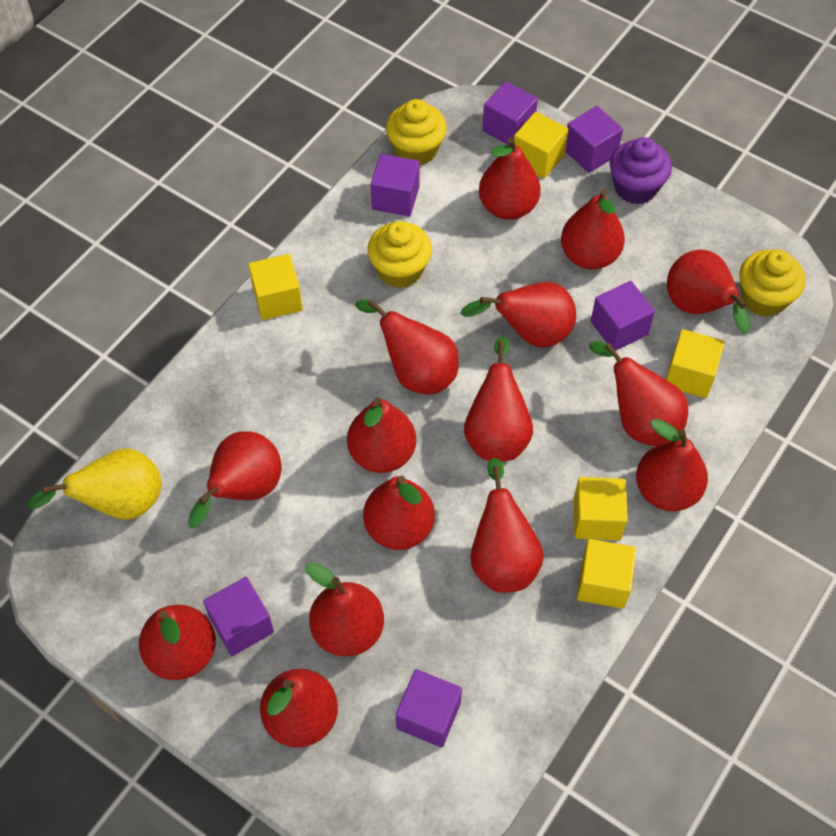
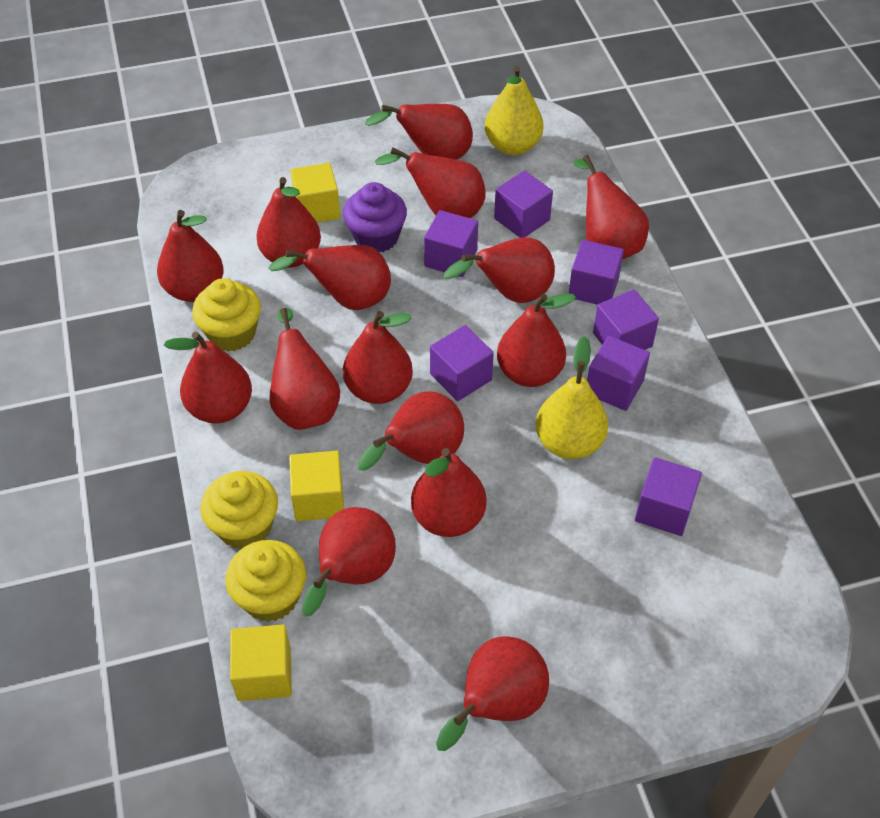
purple cube: [203,577,274,656] [371,154,419,216] [396,669,462,748] [482,81,538,146] [565,106,623,173] [591,281,655,351] = 6 -> [424,210,478,277] [430,325,494,401] [494,171,553,238] [569,240,624,305] [587,336,650,411] [593,289,659,350] [635,457,702,536] = 7
yellow cube: [248,254,303,320] [514,112,569,179] [574,477,628,540] [577,539,636,609] [666,329,725,398] = 5 -> [230,624,292,701] [289,451,344,521] [290,163,340,223] = 3
yellow pear: [27,449,162,520] = 1 -> [485,66,543,155] [536,336,608,459] = 2

